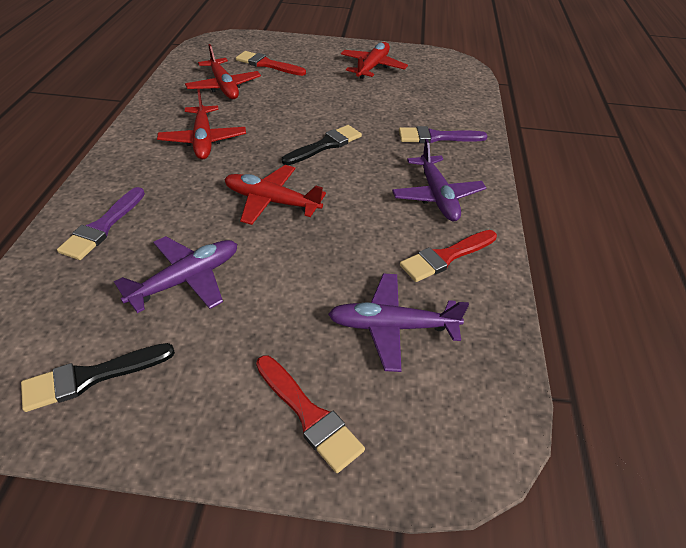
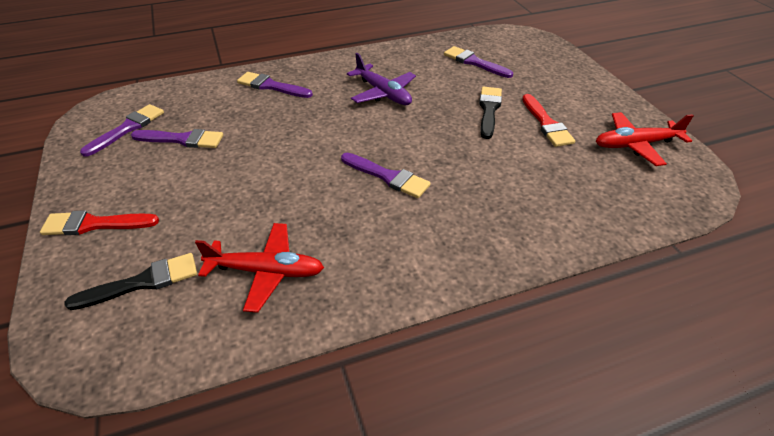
purple brush: [57,187,145,260] [399,126,487,143] = 2 -> [80,104,164,157] [131,129,223,148] [237,72,313,98] [341,153,431,198] [444,46,513,78] = 5
purple plane: [113,236,237,313] [328,274,469,372] [392,139,486,221] = 3 -> [347,53,416,105] = 1
red brush: [236,51,306,76] [256,355,365,473] [400,230,497,282] = 3 -> [40,210,159,235] [522,94,575,147] = 2
red plane: [157,89,246,160] [185,44,261,99] [224,165,326,225] [341,42,408,79] = 4 -> [195,223,324,313] [596,112,694,166] = 2

